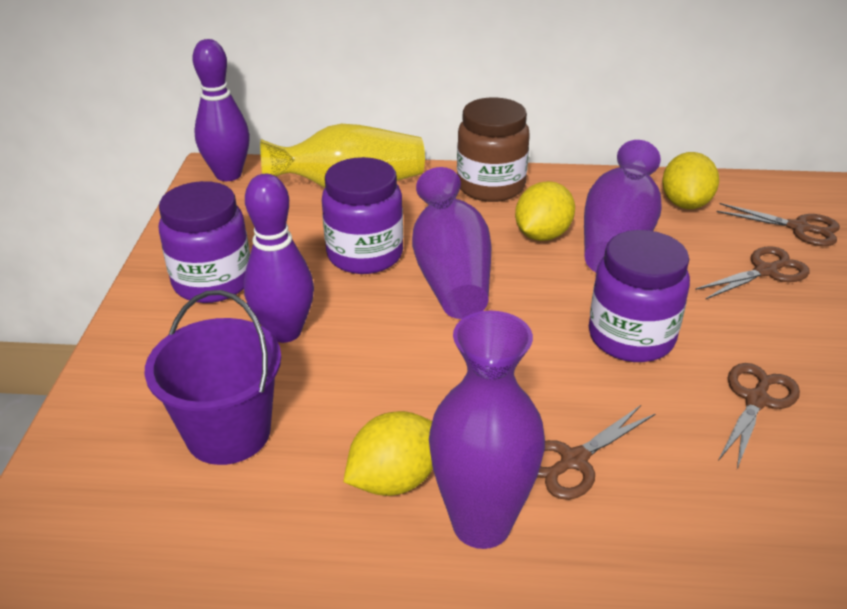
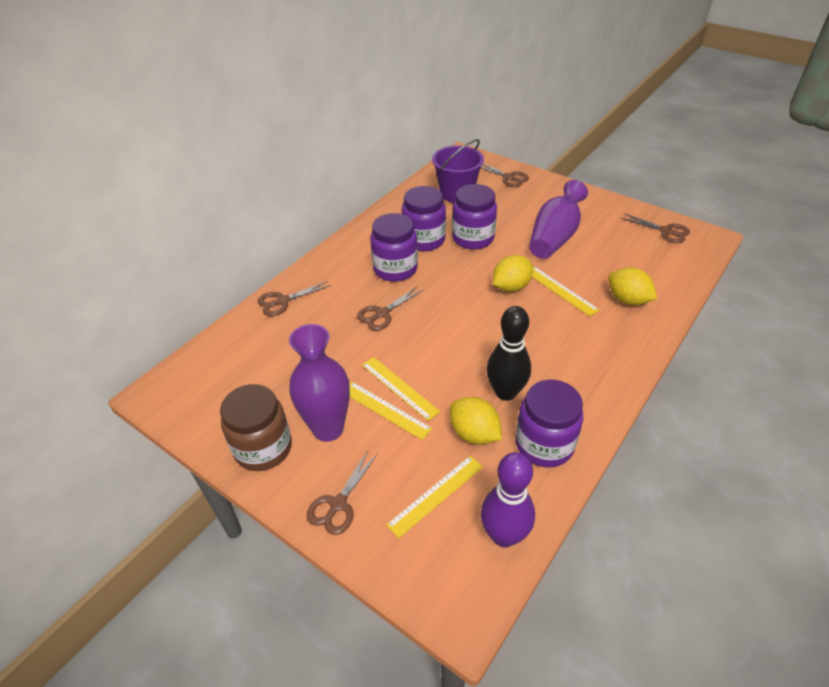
black bowling pin: none = 0 -> [487,306,531,401] = 1
brown scissors: [537,405,656,500] [695,246,810,300] [717,203,840,246] [718,363,800,468] = 4 -> [257,281,331,316] [307,451,377,535] [357,287,423,330] [480,163,529,187] [621,213,690,243] = 5
purple bowling pin: [192,39,250,181] [244,174,314,343] = 2 -> [481,452,535,547] = 1
purple jar: [159,181,250,303] [322,157,403,274] [589,230,690,362] = 3 -> [370,213,418,282] [402,186,446,251] [452,184,497,250] [515,380,583,467] = 4
purple vase: [412,167,491,319] [429,311,545,549] [584,140,662,272] = 3 -> [289,324,350,442] [529,180,588,259] = 2
yellow ruler: none = 0 -> [350,382,432,440] [362,357,440,421] [386,456,483,538] [532,266,599,316] = 4
yellow vase: [260,124,425,188] = 1 -> none = 0

